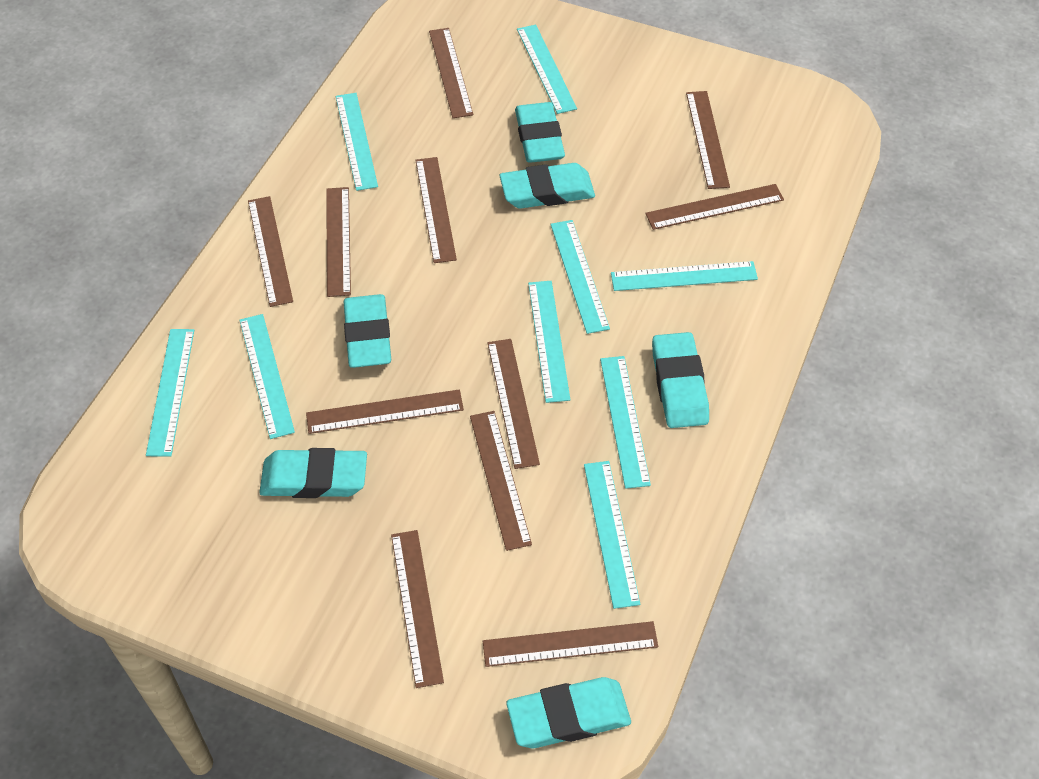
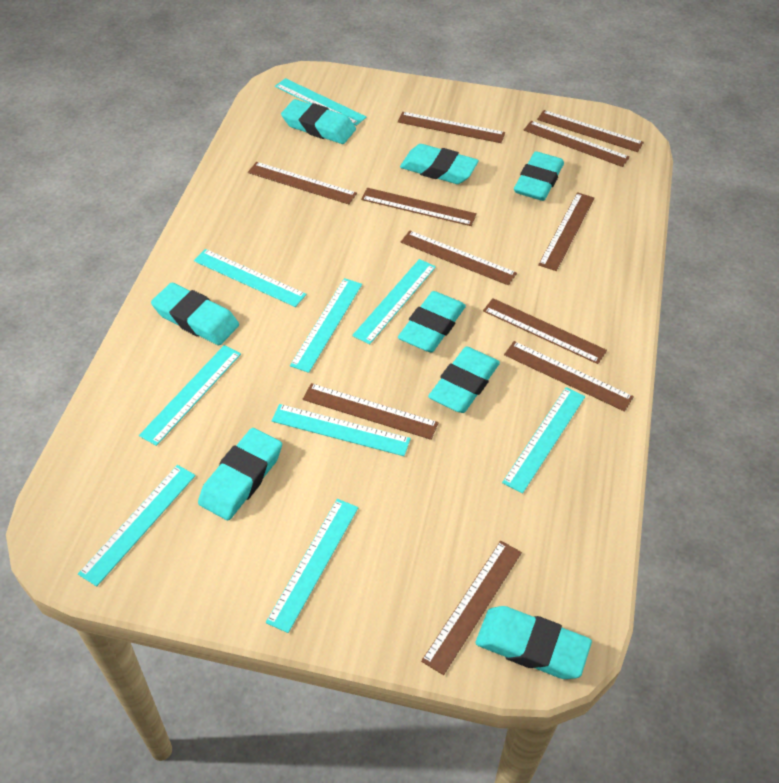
turquoise eraser: [259,448,367,498] [344,294,391,368] [499,163,595,209] [506,677,631,748] [515,102,565,163] [652,332,709,428] = 6 -> [151,283,239,345] [198,428,282,520] [281,99,356,144] [398,291,466,352] [400,144,479,184] [428,347,500,413] [476,606,592,679] [514,151,564,201] = 8

